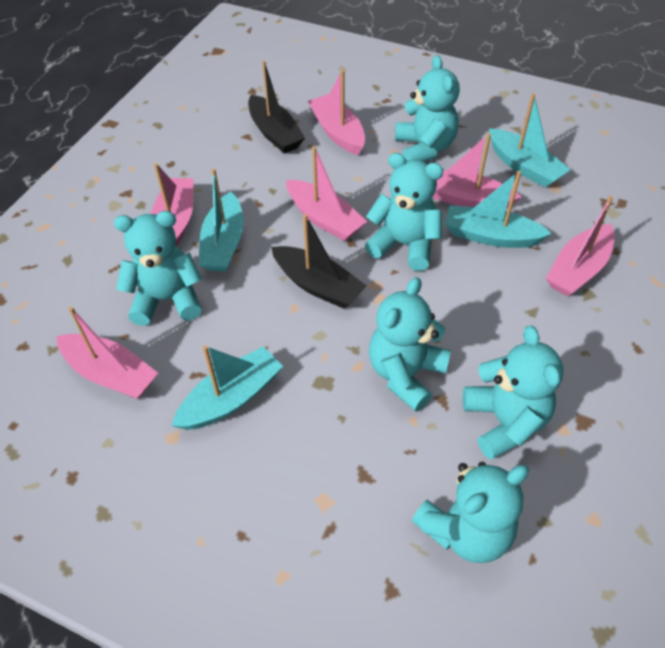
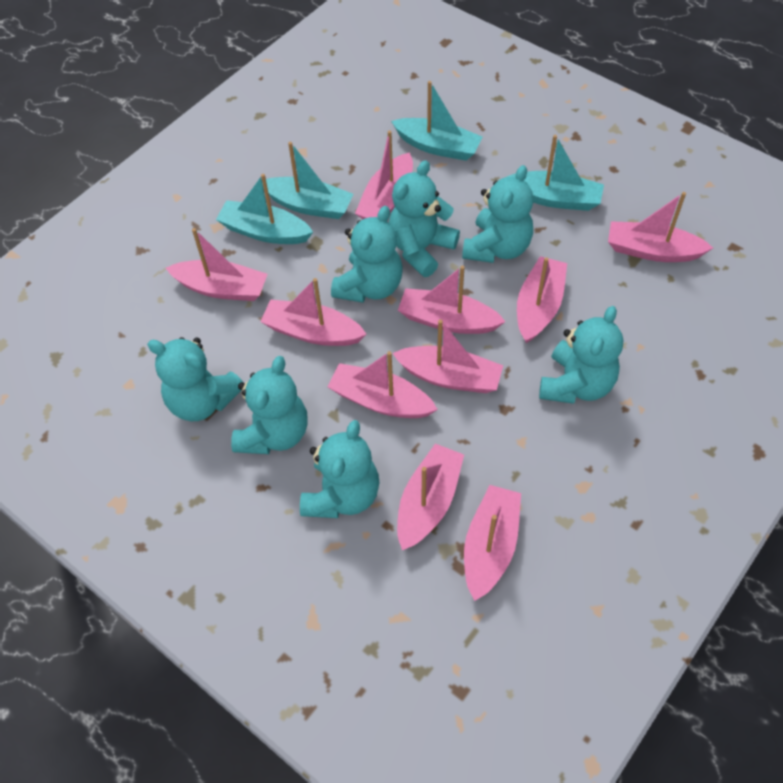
black boat: [248,61,305,154] [271,214,367,309] = 2 -> none = 0
pink boat: [56,307,158,399] [151,163,194,246] [286,146,367,241] [308,70,365,155] [432,133,522,209] [546,196,615,297] = 6 -> [166,228,268,301] [260,278,367,346] [327,351,438,418] [355,130,413,219] [392,319,503,393] [397,444,464,550] [398,265,506,334] [464,485,521,601] [517,256,567,343] [608,192,713,262] = 10
turquoise teddy bear: [114,211,202,326] [365,153,443,271] [369,277,451,412] [395,55,460,162] [412,462,529,563] [463,326,563,460] = 6 -> [147,337,243,421] [231,356,308,454] [300,420,379,518] [331,206,403,303] [389,160,460,277] [462,165,533,263] [539,306,623,404] = 7

